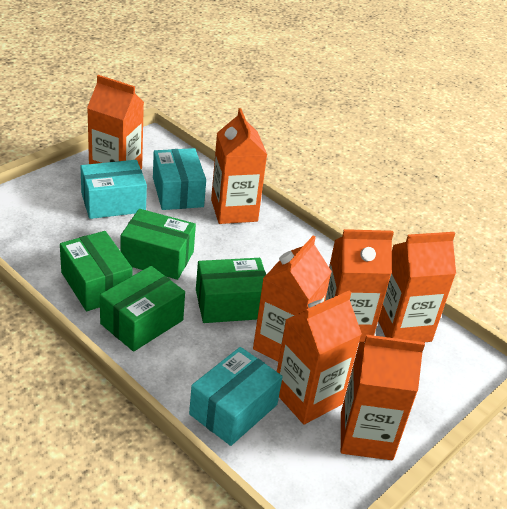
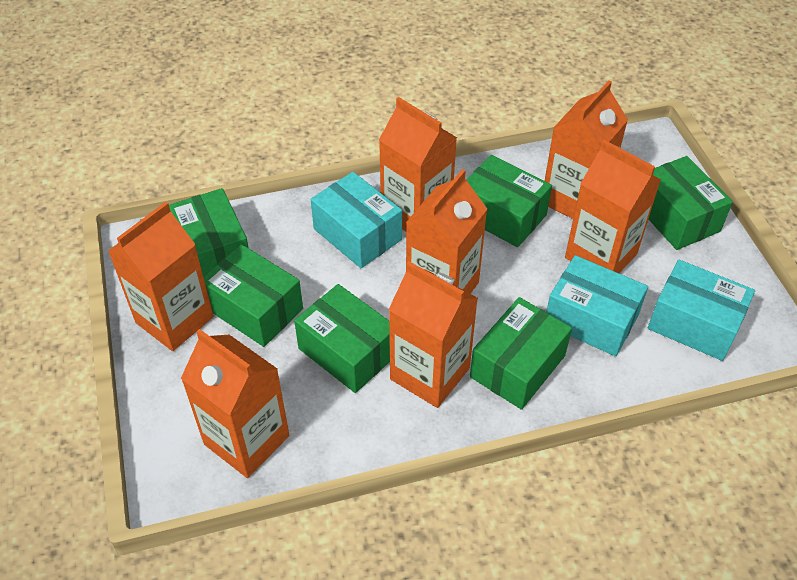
green box: [60,231,132,312] [100,266,185,352] [121,209,196,280] [196,258,266,323] = 4 -> [169,188,249,277] [204,244,303,347] [294,284,390,393] [466,155,552,247] [470,297,572,410] [648,156,733,250] = 6

